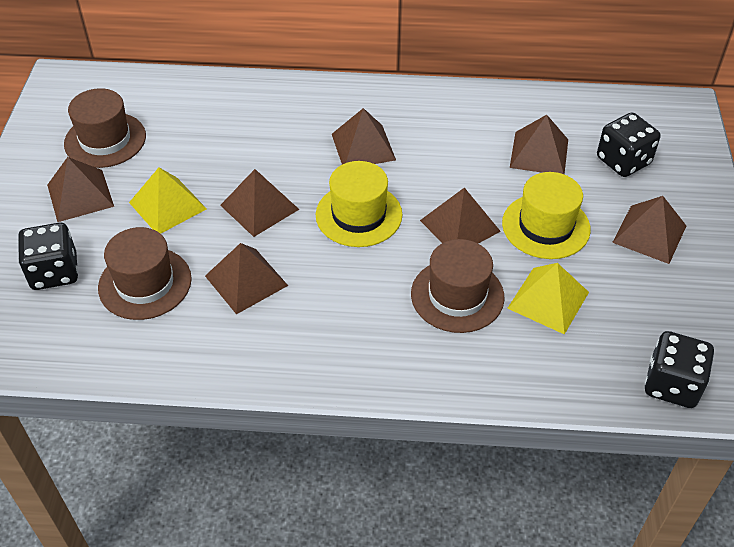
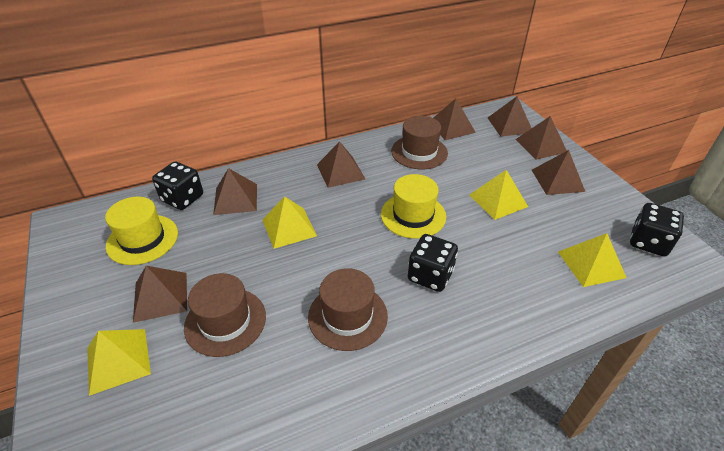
yellow pyramid: [129,168,207,234] [507,263,589,335] = 2 -> [87,329,151,396] [262,197,317,249] [469,170,528,220] [558,233,627,287] = 4

